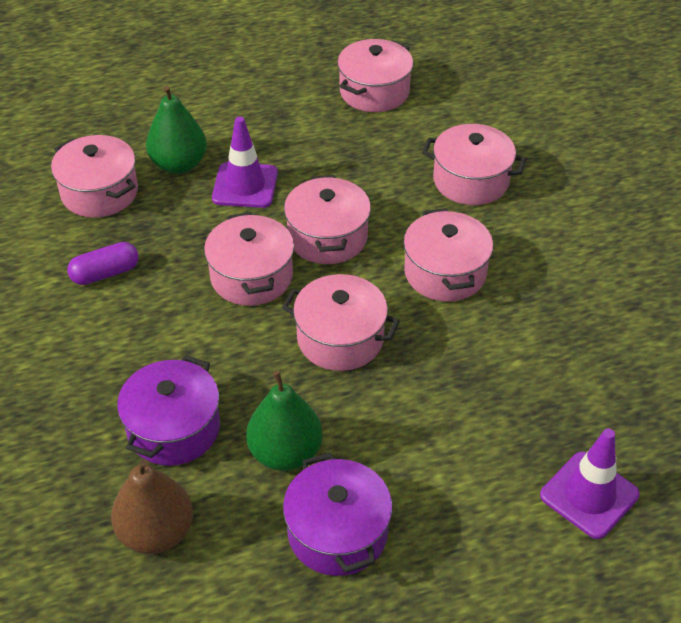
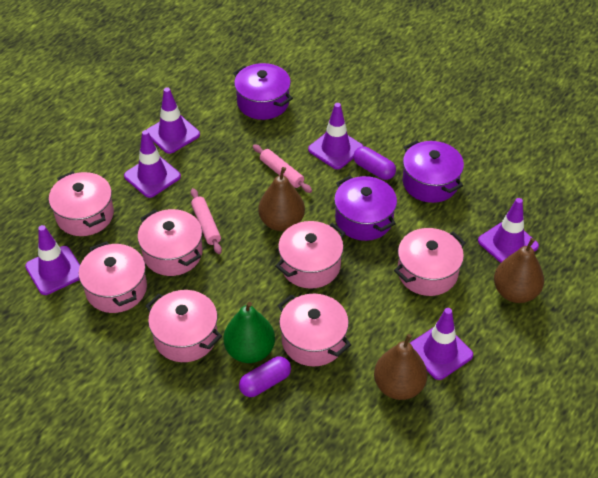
brown pear: [111,459,193,554] = 1 -> [258,167,305,231] [374,334,427,400] [494,238,544,303] = 3
green pear: [146,85,207,174] [246,371,323,471] = 2 -> [224,302,275,363] = 1
pink rolling pin: none = 0 -> [191,188,222,254] [253,144,312,193] = 2
purple capsule: [67,242,139,285] = 1 -> [239,356,291,397] [353,146,396,180] = 2
purple pot: [117,355,220,466] [283,452,393,576] = 2 -> [233,63,293,120] [334,176,397,241] [403,140,464,203] = 3
purple traffic cone: [212,117,278,208] [540,429,640,539] = 2 -> [25,225,80,295] [124,130,181,198] [147,87,200,154] [308,103,363,169] [410,308,473,380] [478,198,539,263] = 6

